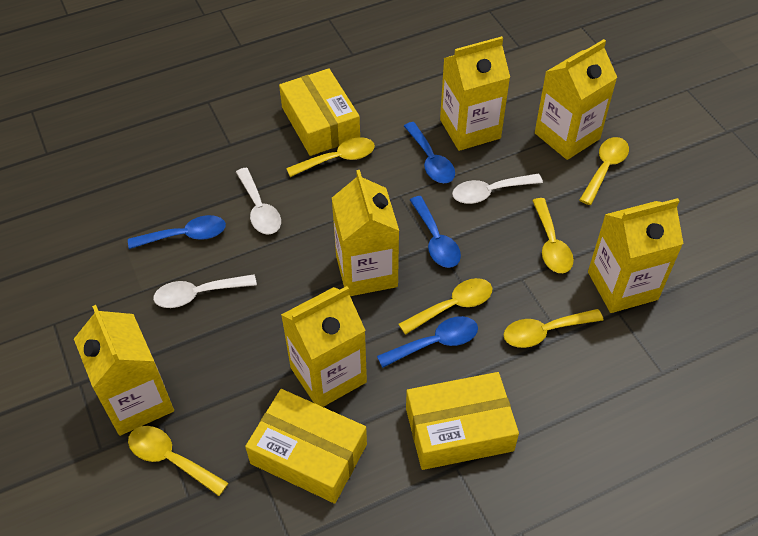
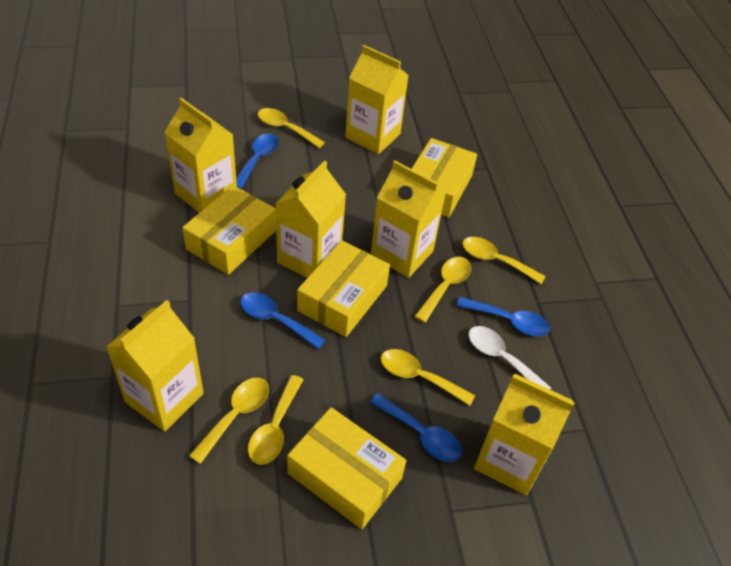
white spoon: [153,274,257,308] [236,168,281,234] [452,174,543,204] = 3 -> [468,326,551,389] = 1
yellow box: [245,389,367,504] [279,68,360,156] [406,372,519,470] = 3 -> [182,185,276,275] [287,407,406,529] [297,240,390,337] [412,138,477,217] = 4

